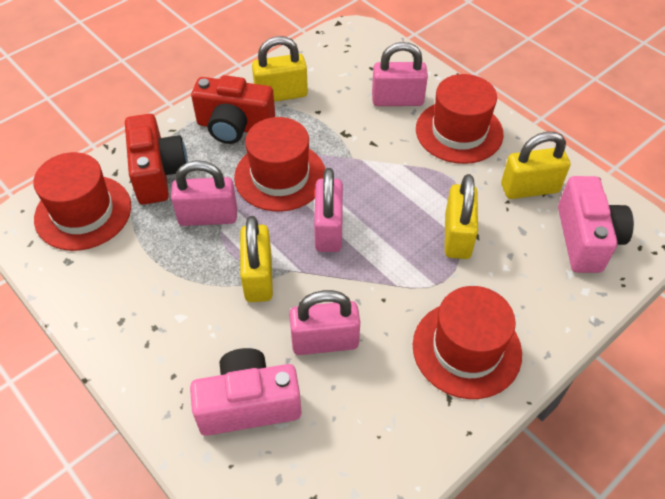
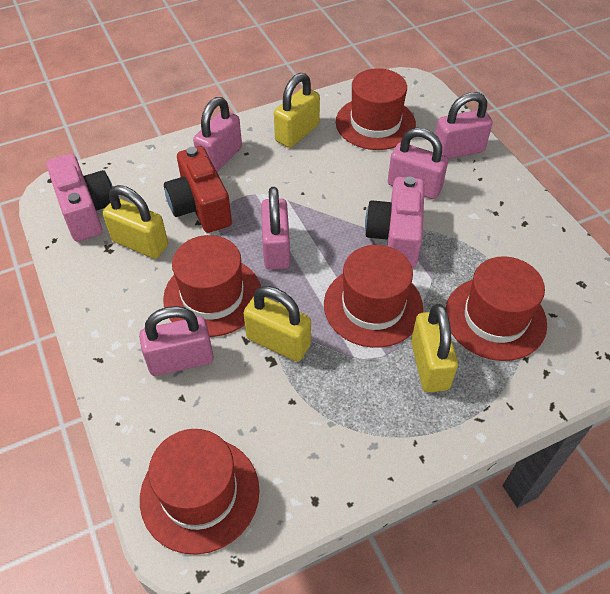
pink padlock: [171,160,237,226] [289,290,360,355] [314,168,343,252] [372,42,428,106] = 4 -> [139,306,214,376] [193,97,242,172] [261,187,290,270] [388,128,448,199] [435,92,493,159] = 5
red camera: [125,114,188,205] [191,75,275,144] = 2 -> [164,146,232,233] = 1
red hat: [33,152,131,251] [234,117,325,212] [413,286,522,399] [416,74,504,164] = 4 -> [140,429,260,555] [163,235,261,337] [324,245,423,348] [336,68,416,150] [445,256,547,361] = 5

